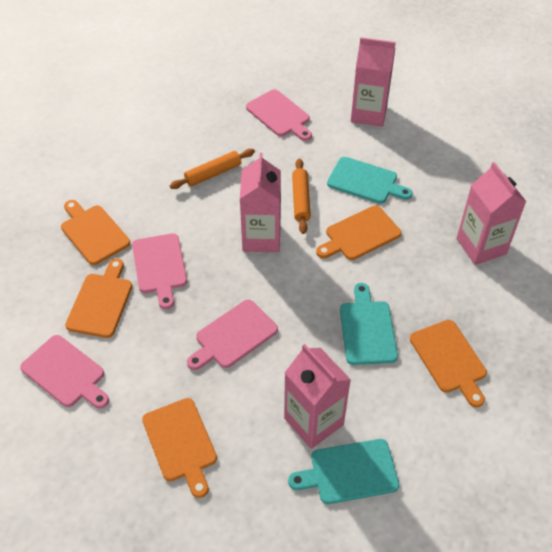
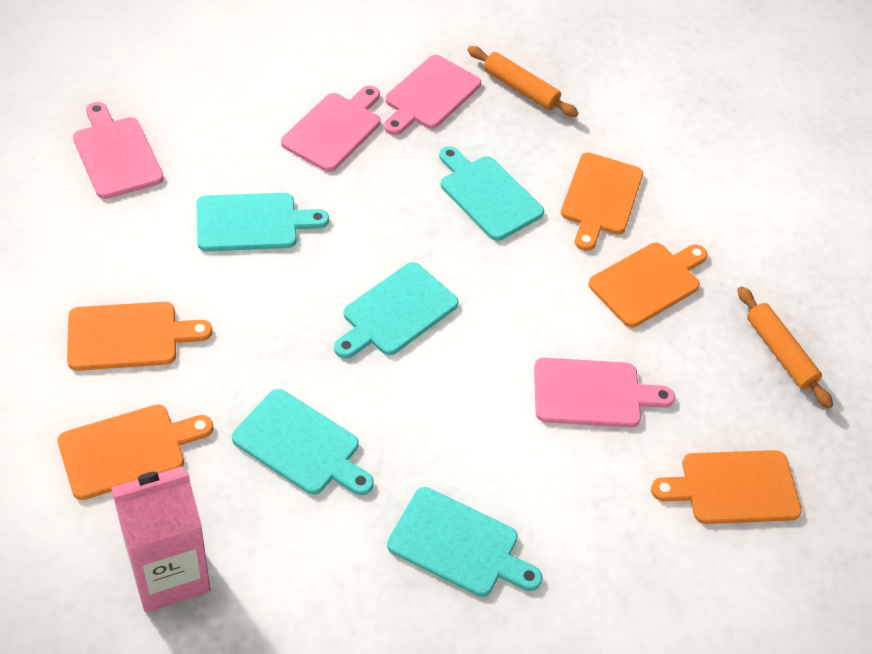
pink carton: [240,153,281,252] [284,344,351,449] [351,37,396,127] [456,162,527,265] = 4 -> [111,466,210,612] = 1
turquoise cutting board: [288,439,399,504] [327,157,413,204] [340,283,398,365] = 3 -> [197,193,329,251] [232,389,374,495] [334,262,459,359] [387,487,543,597] [439,146,544,241] = 5

